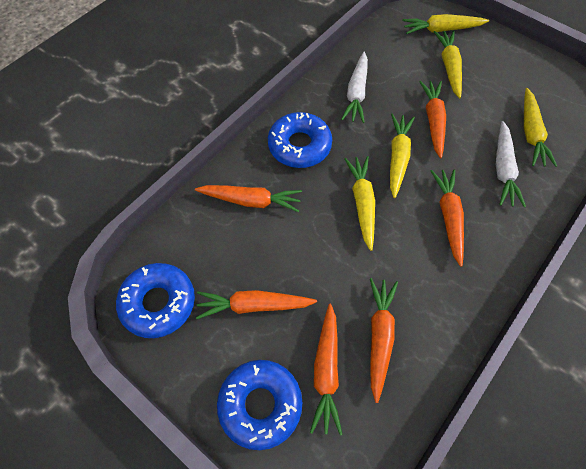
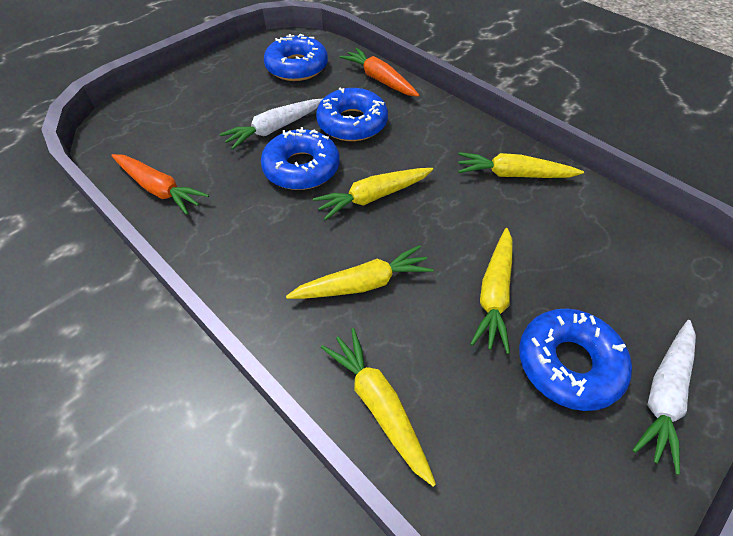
blue donut: [116,263,195,338] [217,360,302,450] [268,112,332,168] = 3 -> [261,127,340,190] [264,34,328,81] [316,87,388,141] [519,309,632,411] = 4
orange carrot: [195,185,302,212] [196,290,317,319] [310,304,343,435] [370,278,398,403] [419,81,446,158] [431,169,464,267] = 6 -> [111,154,209,215] [339,48,419,97] = 2

